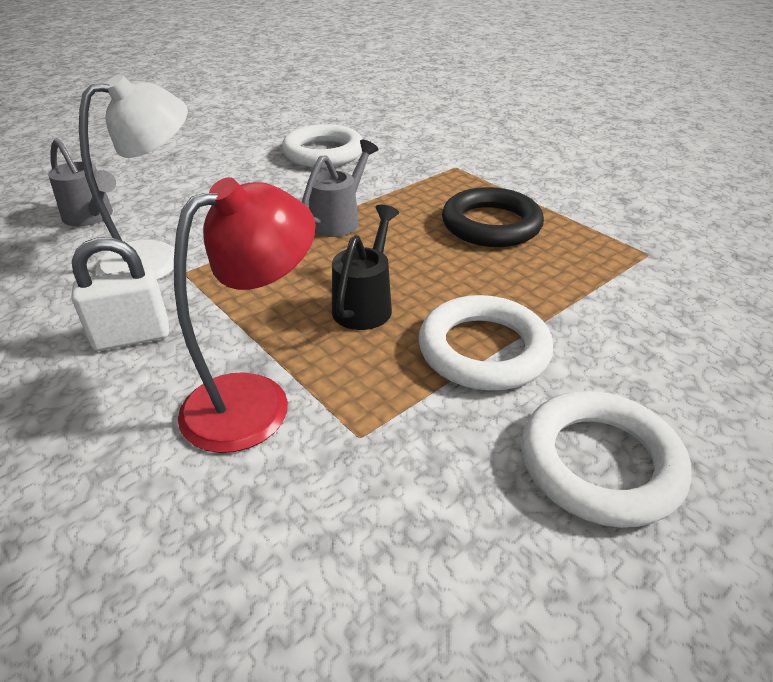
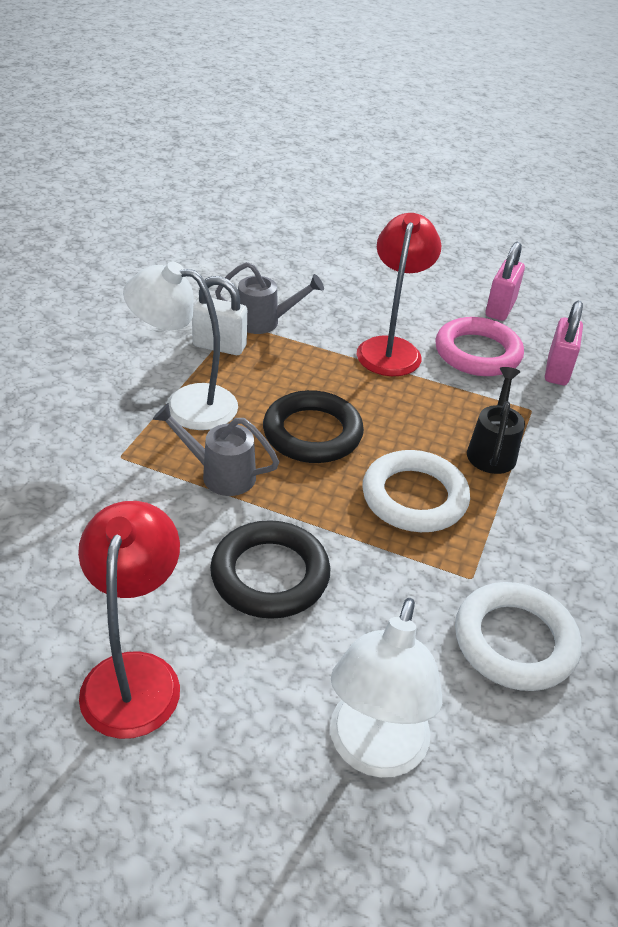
black ring: [442,187,544,247] = 1 -> [210,520,330,619] [263,390,364,463] = 2
pink padlock: none = 0 -> [486,242,525,321] [545,301,583,385] = 2
pink ring: none = 0 -> [435,317,524,376] = 1
red lamp: [174,177,316,453] = 1 -> [78,501,180,739] [356,213,441,376] = 2
white lamp: [79,74,188,280] = 1 -> [123,262,238,430] [330,598,442,778] = 2
white ring: [282,124,363,168] [418,295,553,391] [521,391,692,528] = 3 -> [362,450,470,532] [455,582,581,691] = 2

